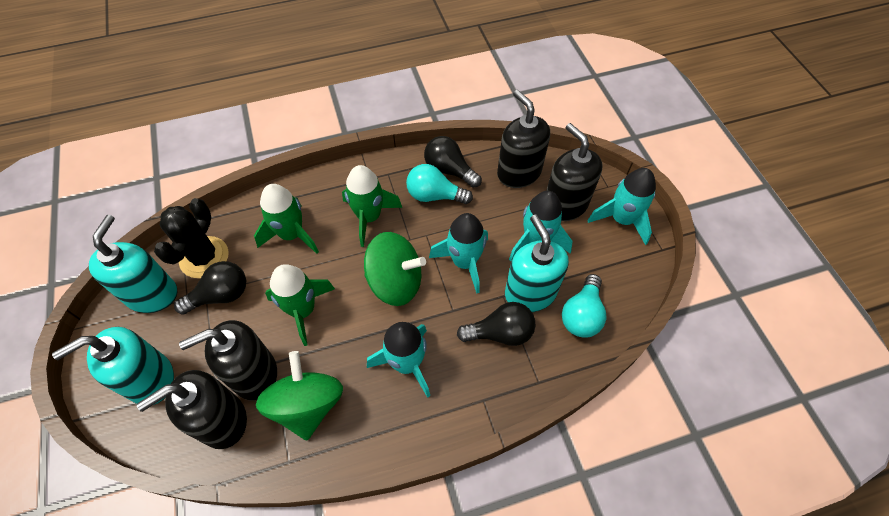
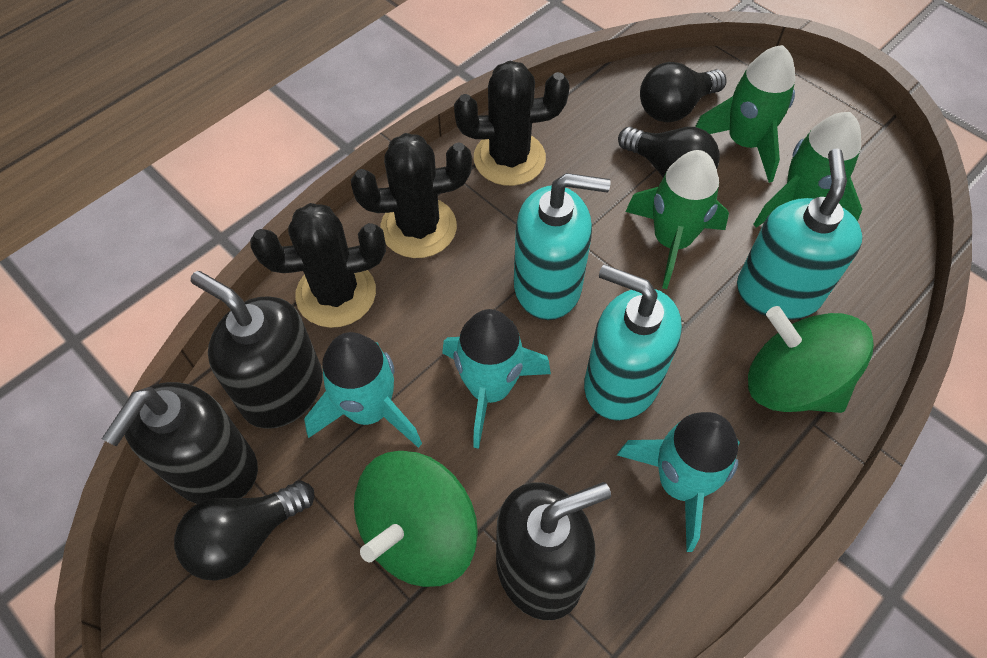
black cactus: [154,198,229,278] = 1 -> [250,203,386,328] [351,133,472,258] [454,61,570,186] = 3
black soap dispenser: [136,370,247,449] [179,320,277,400] [497,90,550,188] [546,123,602,221] = 4 -> [102,382,258,504] [191,271,323,429] [496,482,611,620] = 3
turquoise light bulb: [406,164,473,204] [562,274,607,338] = 2 -> none = 0
turquoise rocket: [367,322,430,398] [429,213,488,294] [509,191,573,261] [587,168,656,245] = 4 -> [304,332,422,448] [442,309,551,449] [617,412,740,552] = 3

